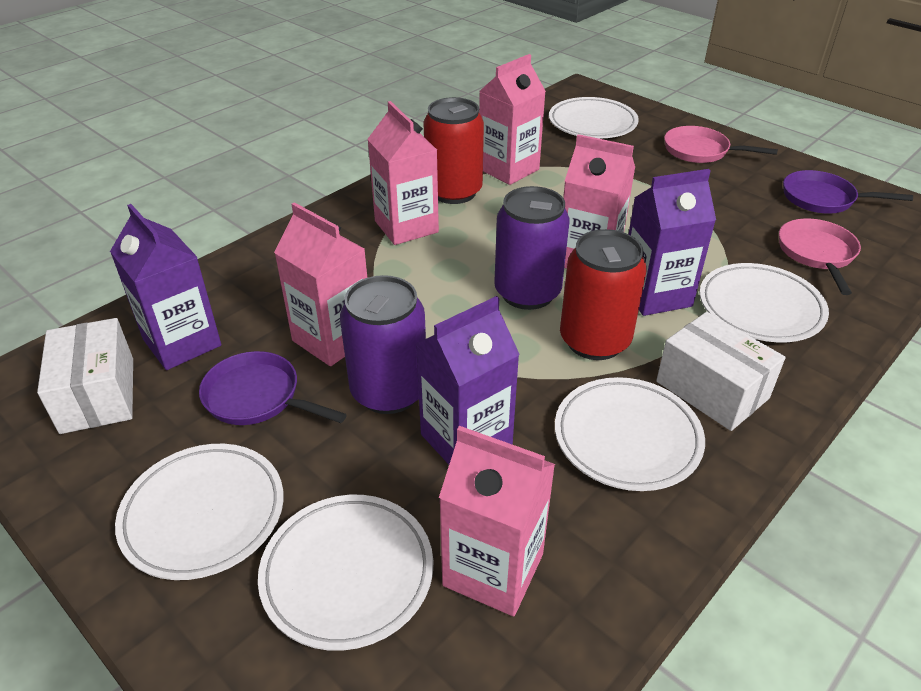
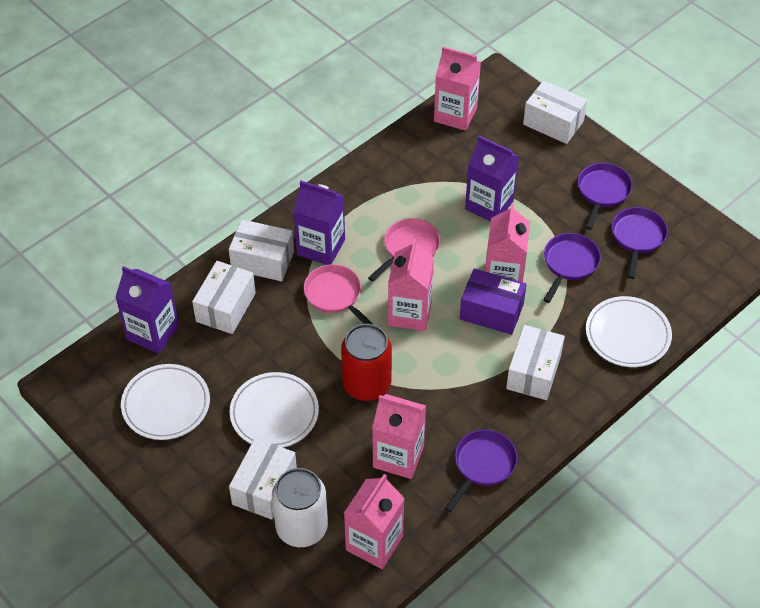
purple box: none = 0 -> [460,268,527,335] = 1
purple can: [340,275,426,414] [494,186,570,310] = 2 -> none = 0
purple pan: [199,351,347,425] [783,170,913,214] = 2 -> [445,430,518,512] [544,233,601,303] [578,163,632,230] [612,207,668,279] = 4
red can: [423,97,484,204] [560,229,647,360] = 2 -> [341,324,392,401] = 1
white box: [37,318,133,434] [656,312,786,431] = 2 -> [192,261,256,334] [229,220,294,281] [229,438,297,520] [506,325,565,400] [523,80,587,144] = 5
white can: none = 0 -> [272,468,328,547] = 1
white plate: [115,444,284,580] [258,495,433,651] [549,97,639,139] [555,377,705,491] [700,263,829,342] = 5 -> [121,364,210,440] [230,372,319,448] [586,296,672,367] = 3

